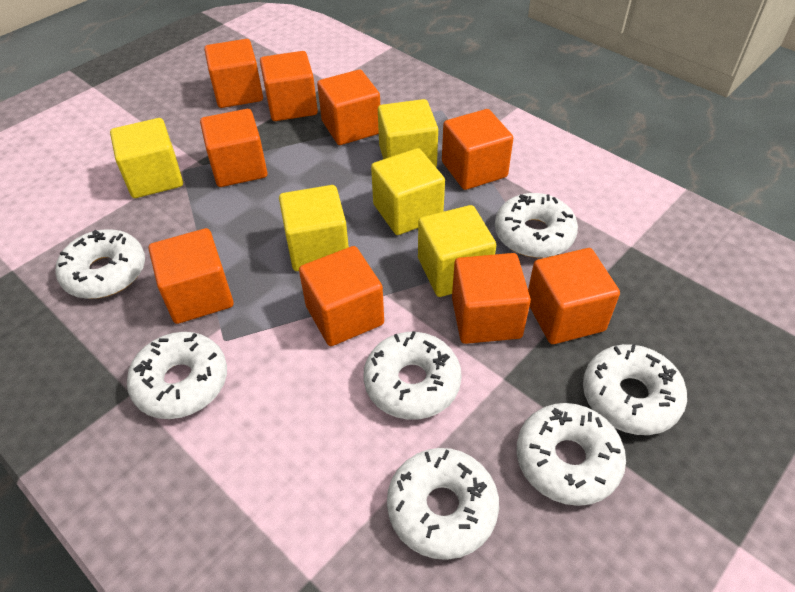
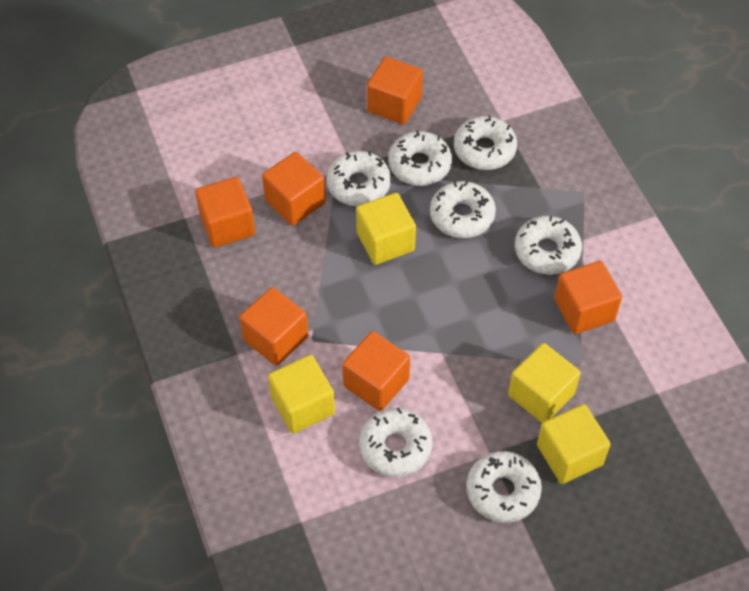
orange cube: [149,228,234,324] [200,109,267,187] [204,39,263,108] [260,51,318,121] [299,246,384,346] [317,70,380,145] [442,109,513,190] [452,253,531,344] [528,248,620,344] = 9 -> [195,177,255,248] [239,287,308,366] [262,152,326,226] [342,331,410,411] [367,56,423,125] [554,261,622,334] = 6
yellow cube: [110,118,183,198] [279,185,349,271] [371,148,445,235] [378,99,438,167] [418,205,496,297] = 5 -> [268,355,335,434] [356,193,416,265] [508,343,581,423] [537,404,611,484] = 4

